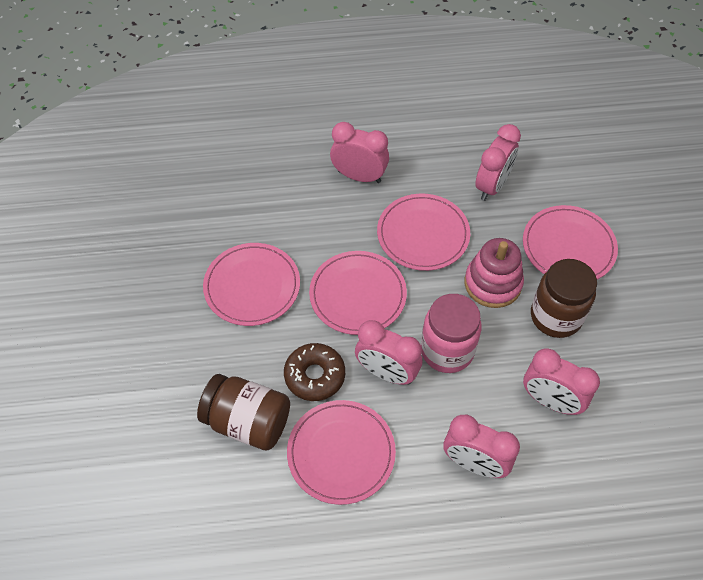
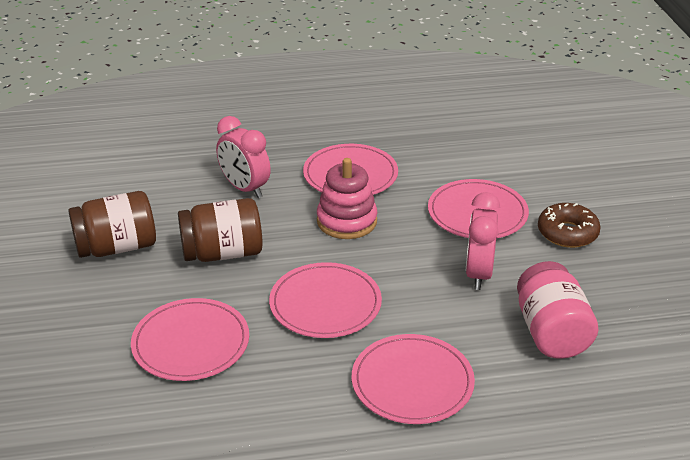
pink clock: [330,122,389,183] [355,320,422,385] [443,415,520,478] [475,124,521,201] [523,349,600,415] = 5 -> [216,116,271,198] [466,192,500,290] = 2

